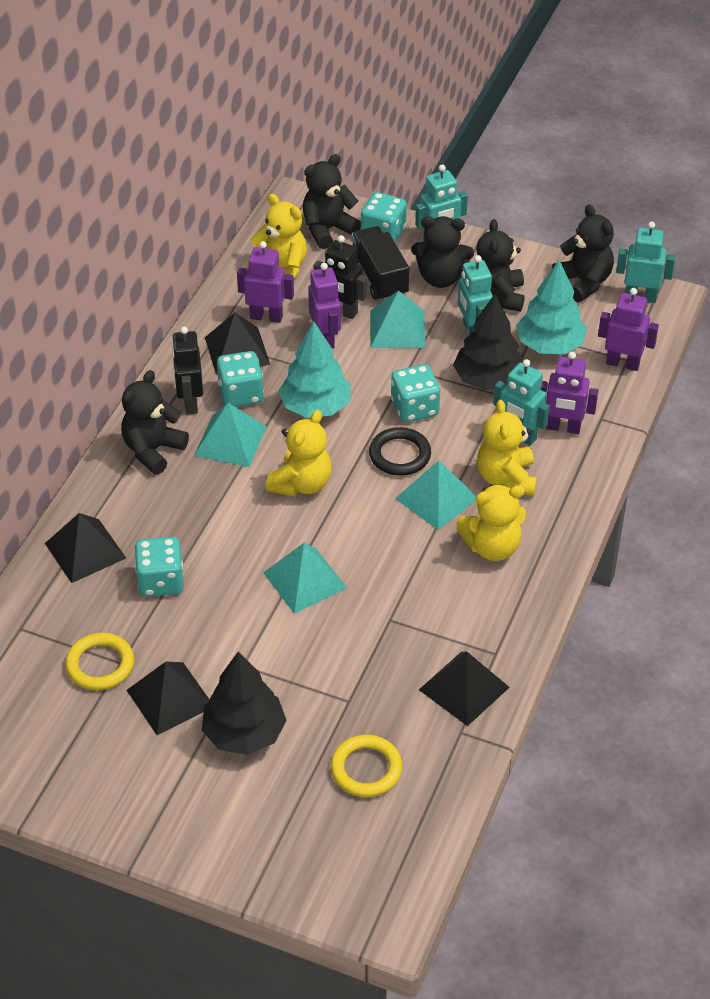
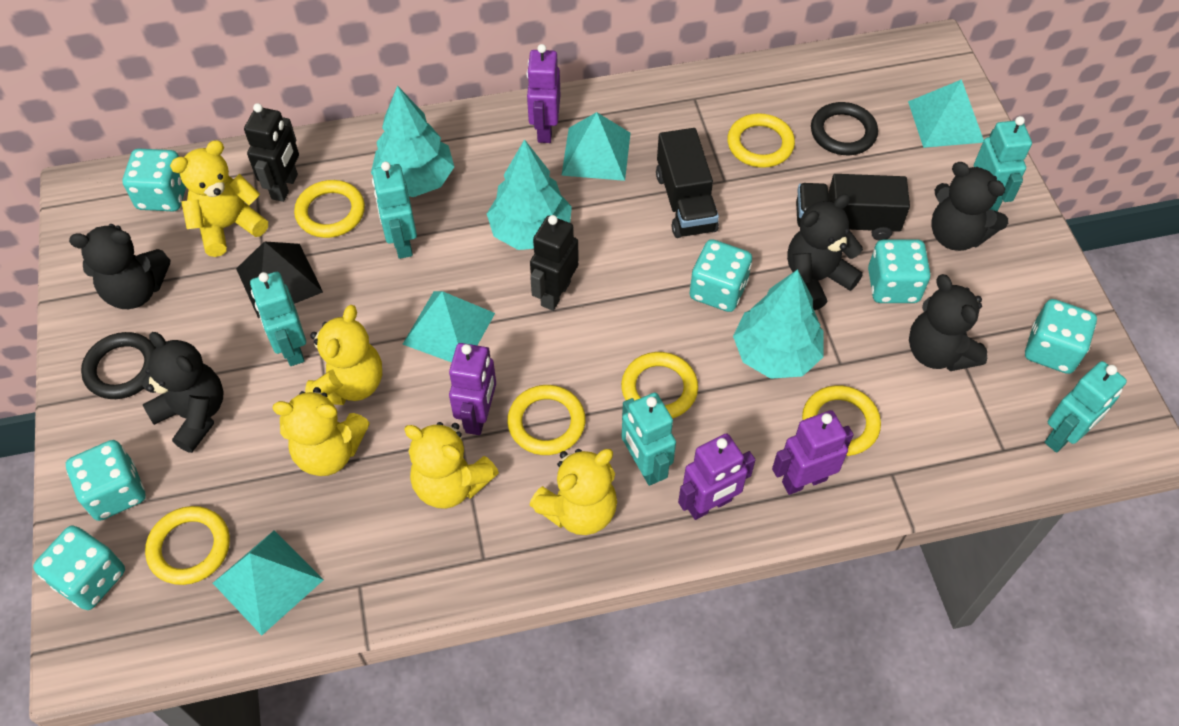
black pyramid: [45,513,126,583] [127,662,210,735] [205,313,270,375] [419,652,510,726] = 4 -> [236,241,323,318] = 1
black ring: [369,427,431,476] = 1 -> [81,332,156,399] [811,102,878,155] = 2
black tree: [202,652,287,755] [453,294,523,390] = 2 -> none = 0
black truck: [351,226,409,301] = 1 -> [656,128,719,238] [796,174,910,240] = 2
turquoise dice: [135,537,184,597] [217,351,264,407] [361,192,407,243] [391,364,440,422] = 4 -> [33,525,125,610] [66,440,146,521] [123,148,186,211] [690,239,752,312] [868,239,931,303] [1025,299,1097,374] = 6
turquoise robot: [415,165,468,242] [458,255,493,335] [493,359,550,446] [616,222,675,303] = 4 -> [250,272,306,366] [372,162,417,259] [621,393,676,486] [974,116,1032,212] [1044,361,1127,453] = 5
turquoise tree: [279,321,351,418] [516,260,587,354] = 2 -> [371,86,454,197] [487,139,572,250] [733,269,824,379] = 3
yellow ring: [65,633,134,690] [331,735,402,797] = 2 -> [145,506,230,585] [294,180,365,238] [507,385,586,455] [621,352,698,418] [727,113,795,168] [802,385,881,456] = 6
yellow teddy bear: [247,194,307,279] [266,410,332,497] [456,485,527,561] [477,400,537,496] = 4 -> [170,140,268,257] [273,387,370,476] [305,305,382,405] [404,422,499,509] [530,449,617,535] = 5

